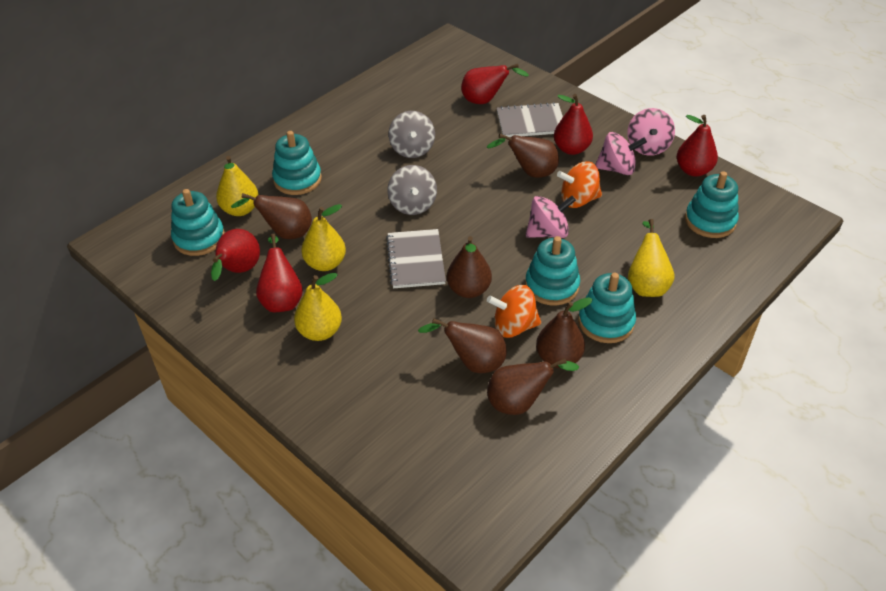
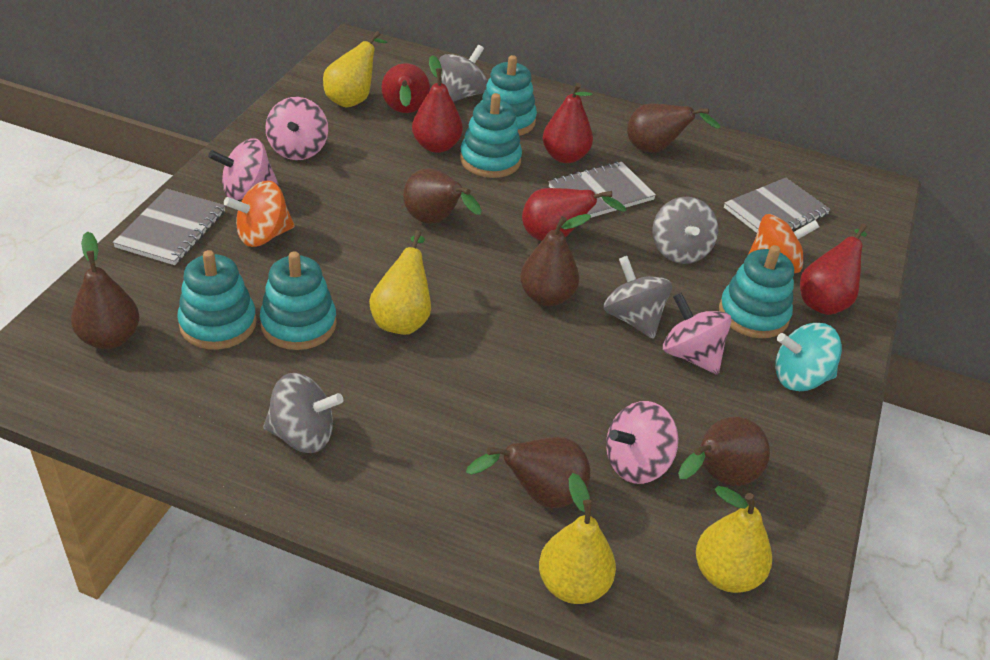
grey notebook: [386,229,446,288] [497,102,563,137] = 2 -> [113,189,225,265] [548,162,656,218] [724,178,831,233] = 3
grey spinning top: [388,165,437,215] [389,111,435,158] = 2 -> [263,373,343,453] [439,45,487,102] [603,256,672,339] [652,196,718,264] = 4
pink spinning top: [526,196,576,238] [595,132,647,175] [627,108,675,156] = 3 -> [208,138,278,200] [265,97,328,160] [606,401,678,484] [663,293,731,375] = 4
turquoise spinning top: none = 0 -> [775,323,842,391] = 1

